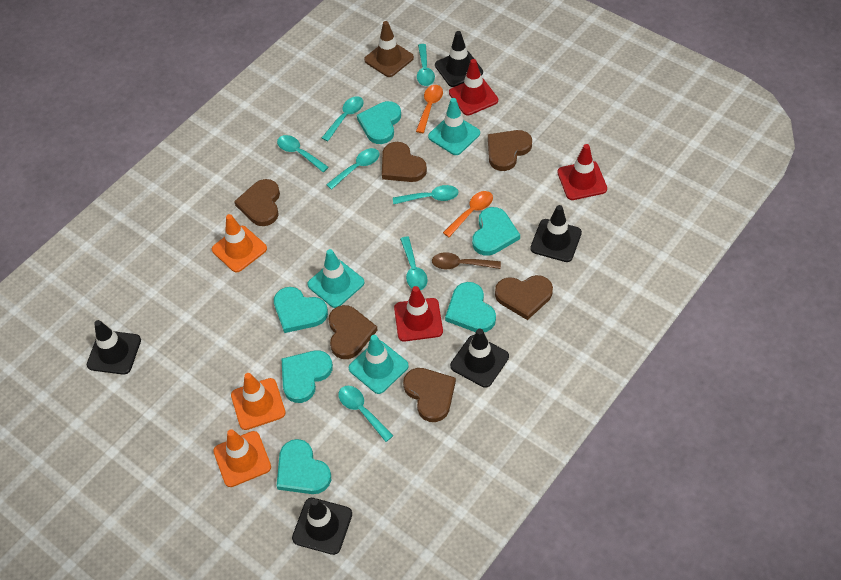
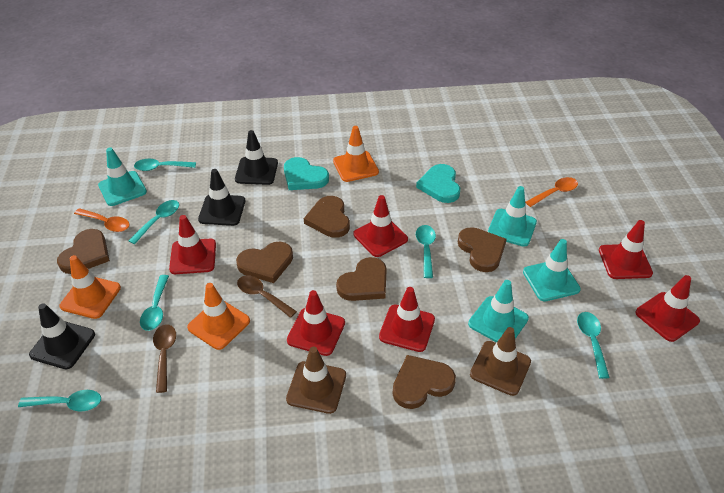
black traffic cone: [87,320,141,375] [292,498,352,555] [435,31,483,87] [450,329,509,388] [530,205,582,262] = 5 -> [29,303,95,369] [198,169,245,226] [235,130,278,185] = 3
brown spoon: [432,252,501,269] = 1 -> [153,324,176,393] [237,275,297,318] = 2
brown traffic cone: [364,21,414,77] = 1 -> [286,347,346,414] [470,327,531,396] = 2
red traffic cone: [394,286,443,341] [449,59,498,116] [558,144,607,200] = 3 -> [169,215,216,274] [287,290,345,356] [353,195,408,257] [379,287,435,352] [599,220,653,279] [635,275,700,342] = 6
turquoise heart: [274,287,328,333] [277,439,331,494] [282,350,333,403] [357,101,401,144] [445,282,496,332] [472,207,520,256] = 6 -> [284,157,329,190] [416,164,460,203] = 2
turquoise spoon: [277,135,329,172] [322,96,364,141] [326,148,380,190] [338,386,393,442] [393,185,459,204] [400,237,428,290] [417,44,435,86] = 7 -> [18,390,101,412] [129,200,179,244] [134,159,196,171] [140,275,169,331] [416,225,436,278] [577,312,610,379] = 6
turquoise traffic cone: [307,249,365,308] [349,335,409,394] [428,98,480,155] = 3 -> [98,147,147,206] [468,280,529,343] [488,186,537,247] [523,239,581,301] = 4

